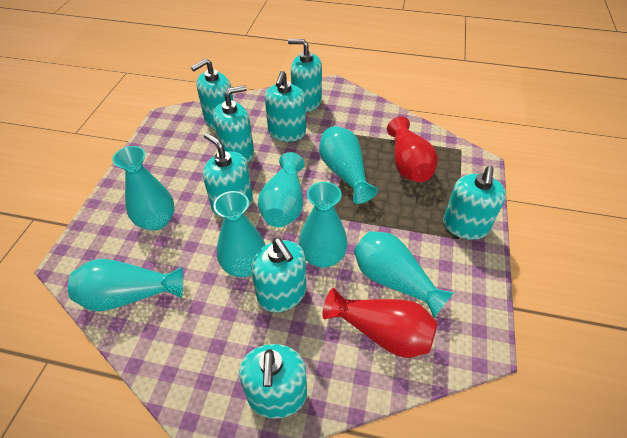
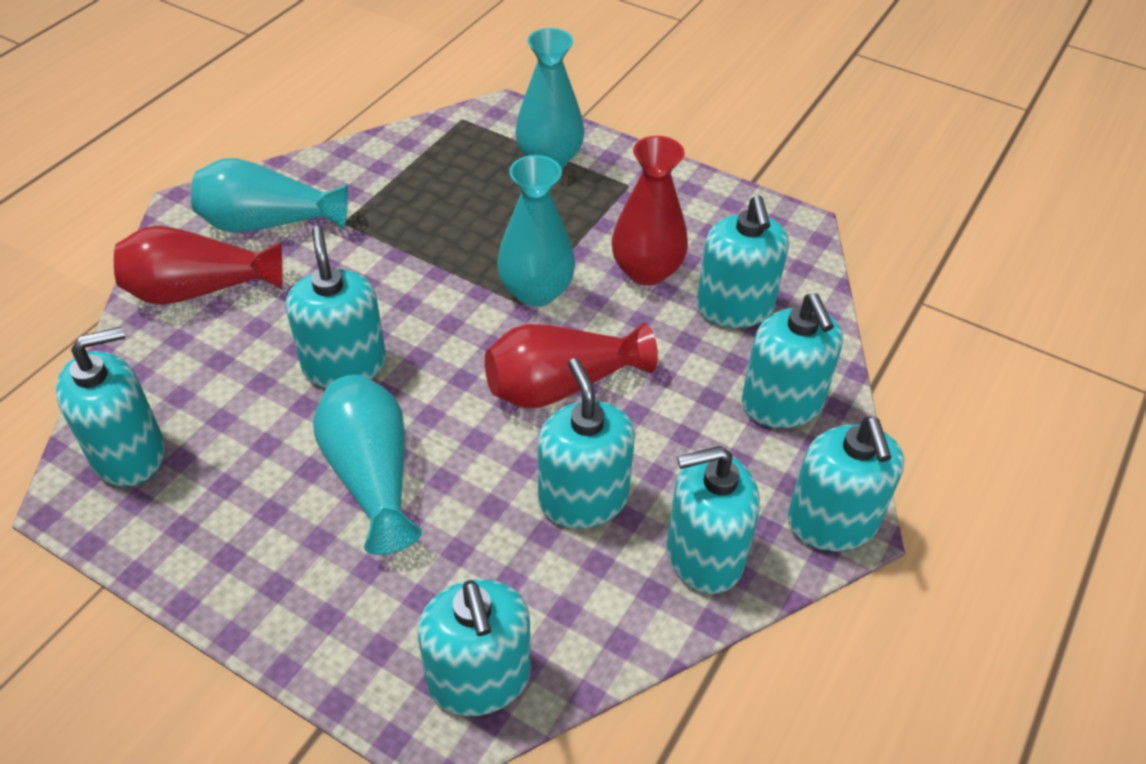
red vase: [322,288,438,358] [387,117,438,182] = 2 -> [114,226,282,305] [485,323,658,408] [612,136,688,286] = 3
turquoise vase: [68,259,183,311] [112,146,175,231] [214,191,266,277] [258,152,304,227] [299,182,348,268] [319,126,378,204] [354,231,454,317] = 7 -> [191,158,348,233] [313,375,422,555] [497,155,575,307] [515,28,584,169] = 4

